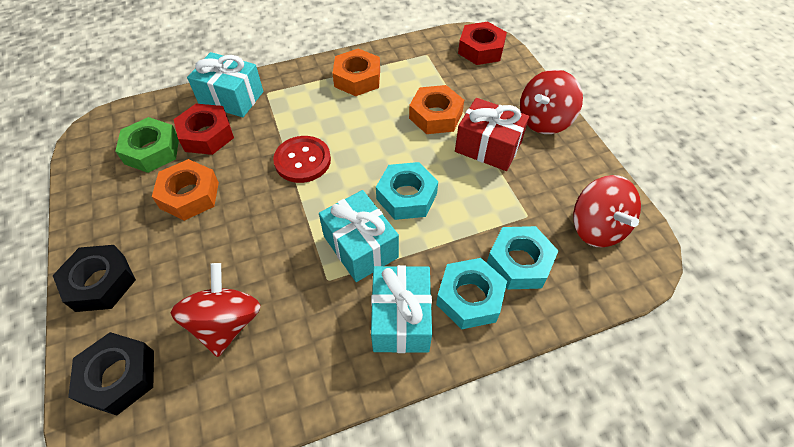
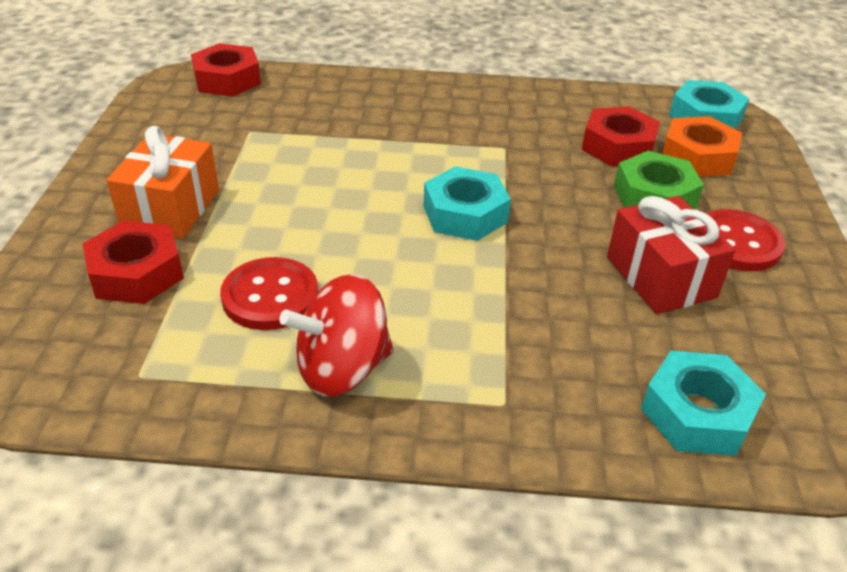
black nut: [53,245,136,312] [68,332,154,416] = 2 -> none = 0
orange gift: none = 0 -> [107,126,219,239] = 1
orange nut: [152,159,219,221] [332,48,380,96] [409,85,464,134] = 3 -> [662,116,742,177] = 1
red button: [273,136,331,183] = 1 -> [220,257,318,330] [706,209,786,271] = 2
red nut: [173,104,234,155] [458,22,507,65] = 2 -> [83,221,184,304] [191,43,261,97] [582,106,660,167] = 3
red spinning top: [171,263,261,357] [520,69,583,134] [573,175,641,248] = 3 -> [279,274,393,397] = 1
turquoise gift: [187,52,263,117] [319,190,399,282] [371,265,432,353] = 3 -> none = 0

